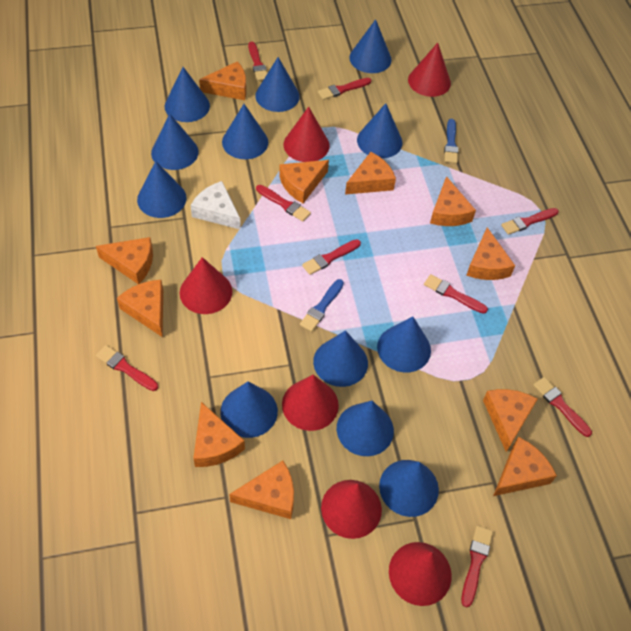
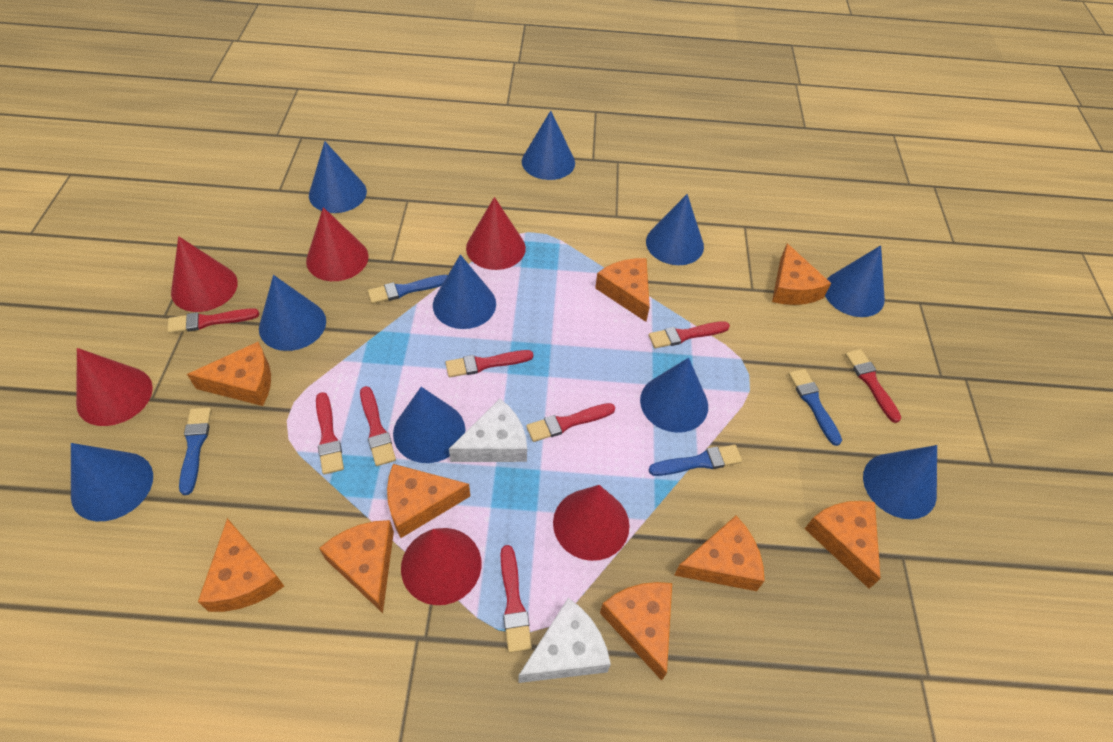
blue brush: [300,279,344,332] [444,119,458,164] = 2 -> [179,408,212,495] [368,275,448,304] [649,445,742,476] [788,369,842,446] = 4
blue cone: [137,161,187,218] [151,114,199,170] [165,67,210,122] [220,381,278,438] [222,104,268,159] [255,57,300,112] [313,330,368,387] [337,401,394,456] [349,19,392,73] [357,103,402,158] [377,316,431,372] [379,460,439,517] = 12 -> [71,443,153,521] [259,275,326,351] [309,141,367,213] [393,387,465,463] [433,255,496,329] [522,111,575,180] [640,358,708,433] [646,194,704,265] [825,245,885,317] [863,445,937,519] = 10
orange cheese: [96,237,153,284] [117,280,163,337] [193,402,245,467] [199,61,246,100] [229,461,294,519] [279,160,329,203] [345,152,396,195] [430,176,476,226] [466,227,515,280] [483,389,538,452] [493,437,557,496] = 11 -> [187,342,271,406] [198,518,284,612] [319,520,394,613] [387,464,470,538] [595,258,650,322] [600,582,672,681] [674,516,765,591] [772,243,831,305] [805,501,881,589] = 9
red brush: [96,345,158,391] [248,42,267,81] [256,185,311,222] [302,239,361,275] [318,78,371,100] [424,274,488,314] [461,526,493,607] [501,208,559,235] [533,377,592,437] = 9 -> [167,308,259,334] [316,392,344,474] [360,386,396,466] [445,350,534,377] [501,545,532,653] [526,403,615,442] [649,321,730,348] [845,349,901,423] = 8
white cheese: [190,181,241,230] = 1 -> [449,399,527,462] [518,598,611,683] = 2

